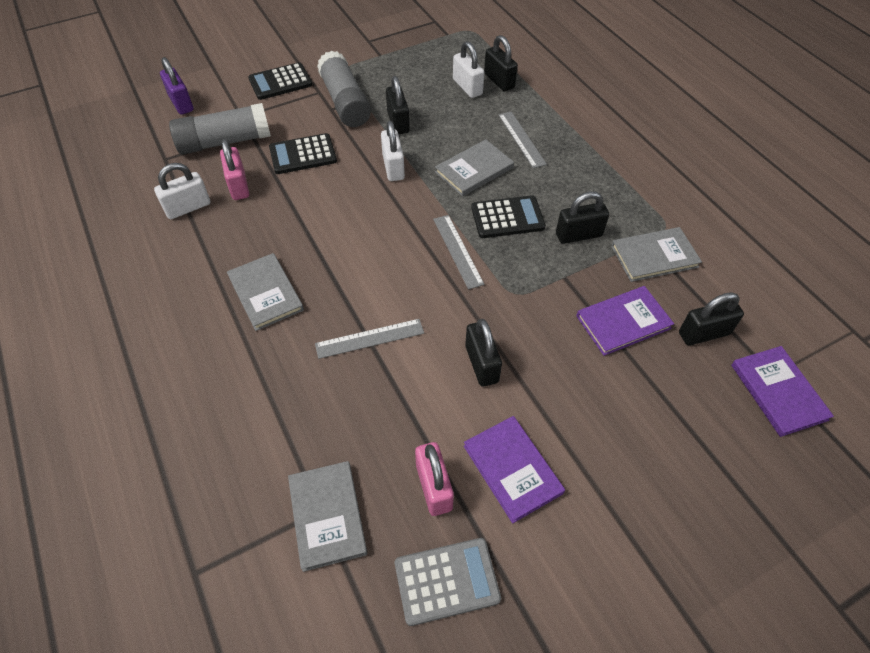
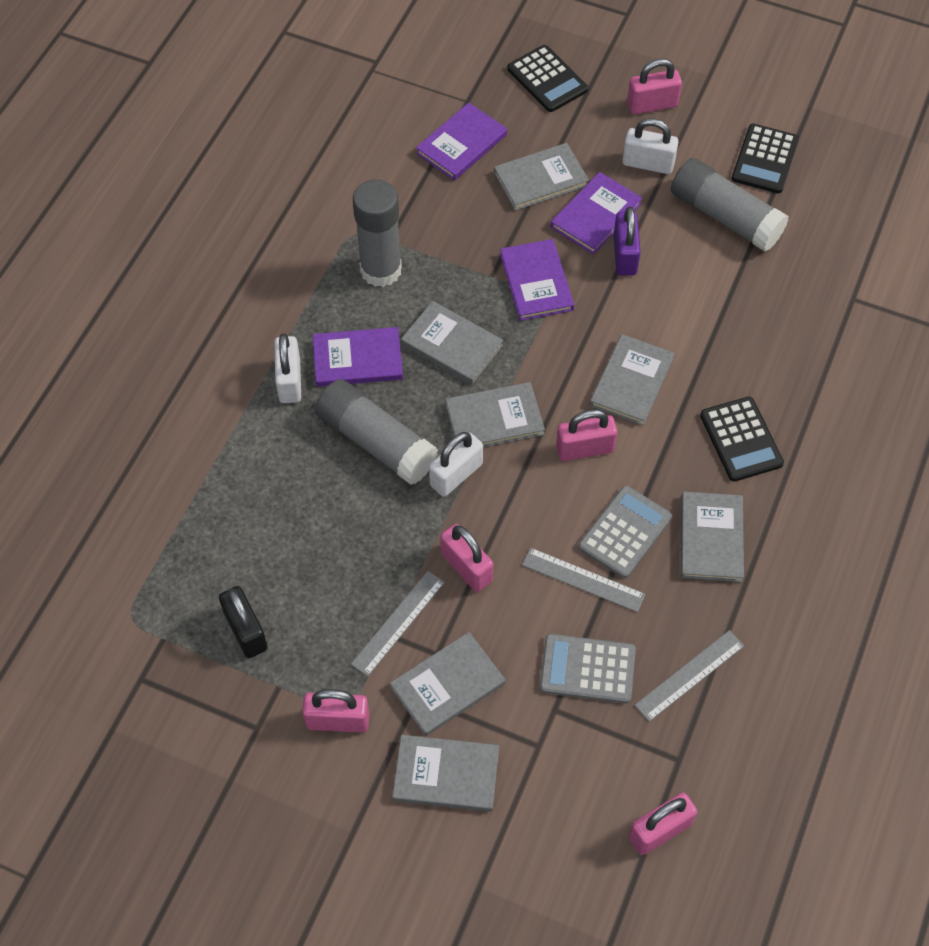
black padlock: [386,76,410,135] [465,319,502,386] [484,35,518,92] [556,191,609,244] [679,292,744,345] = 5 -> [219,586,268,658] = 1
grey book: [227,253,304,331] [288,461,367,572] [435,139,514,197] [611,227,702,282] = 4 -> [390,632,505,736] [392,735,499,812] [401,301,503,384] [446,382,545,447] [494,143,589,211] [590,334,675,426] [681,492,744,582] = 7
grey calculator: [395,538,501,626] = 1 -> [540,634,636,704] [578,486,672,578] = 2
grey glue stick: [169,103,271,154] [317,51,371,127] = 2 -> [315,379,438,485] [353,180,402,287] [671,158,789,252] = 3
pink padlock: [220,139,249,200] [415,442,454,516] = 2 -> [302,689,369,732] [440,524,493,592] [556,409,617,461] [627,59,682,114] [629,793,697,855] = 5
purple book: [464,416,565,523] [576,286,674,356] [731,346,834,437] = 3 -> [313,327,403,387] [416,103,507,180] [500,239,574,321] [551,172,642,254] = 4

